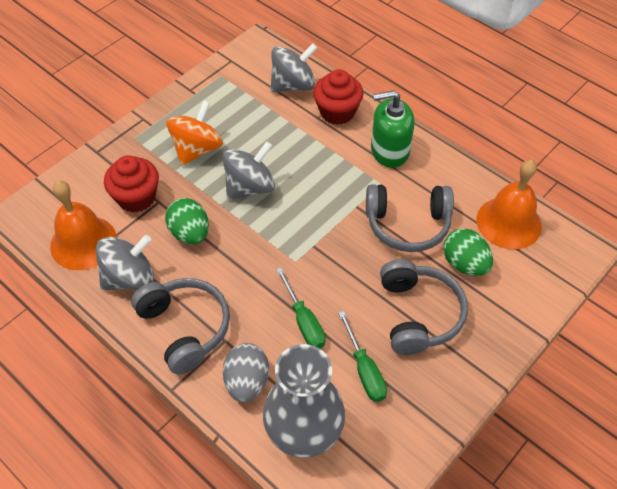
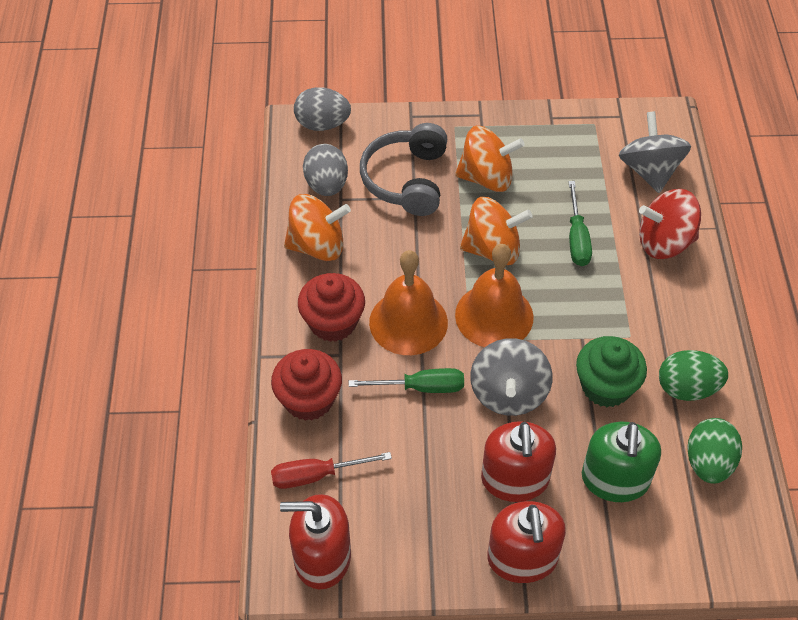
green cupcake: none = 0 -> [576,336,647,407] = 1
grey egg: [223,343,269,402] = 1 -> [294,87,351,131] [303,144,348,196] = 2
grey headphones: [131,278,230,374] [366,184,454,252] [380,259,468,355] = 3 -> [360,123,447,216] = 1
grey spinning top: [95,235,154,290] [223,141,275,200] [270,43,317,92] = 3 -> [470,338,552,416] [619,111,691,193] = 2
grey vase: [263,344,345,458] = 1 -> none = 0
orange spinning top: [166,100,223,166] = 1 -> [284,194,351,261] [455,126,525,192] [460,197,533,265] = 3
red screwdriver: none = 0 -> [271,452,392,489] = 1
red soap dispenser: none = 0 -> [280,494,351,589] [481,421,556,502] [487,501,566,583] = 3
red spinning top: none = 0 -> [639,189,701,259] = 1

